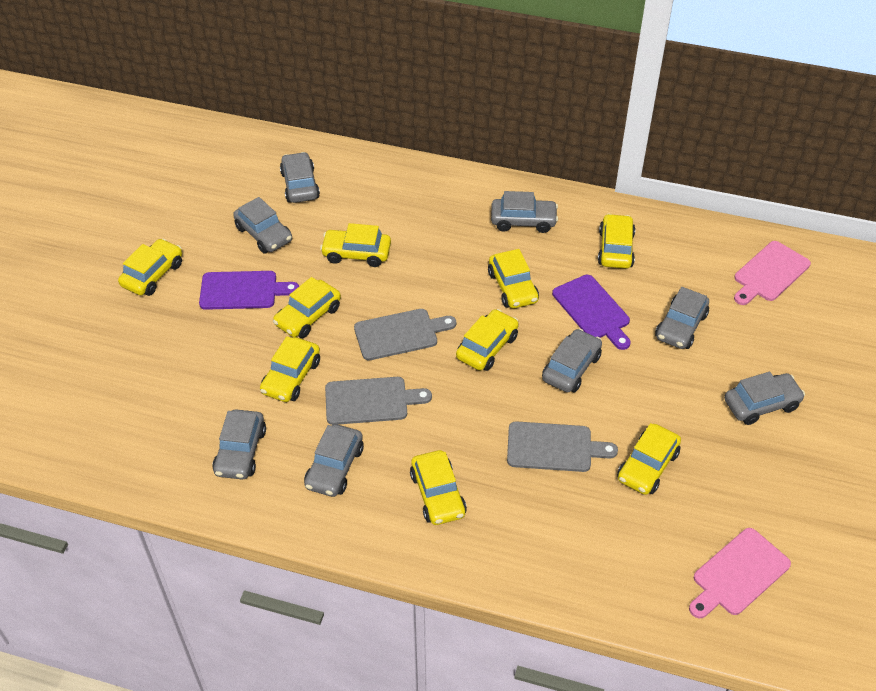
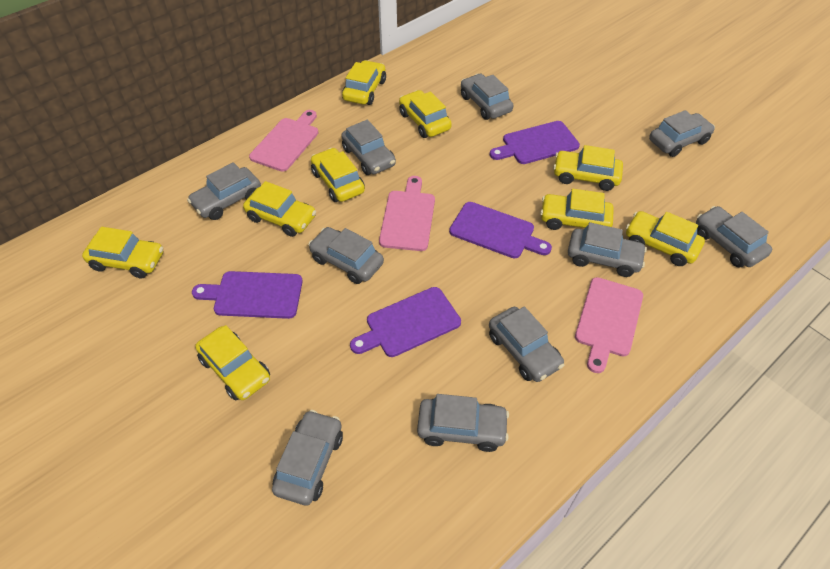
grey car: [212,409,266,480] [233,197,292,254] [280,152,320,203] [304,424,364,497] [491,191,558,233] [542,329,602,392] [655,287,709,349] [724,372,805,425] = 8 -> [187,162,261,220] [272,410,343,505] [308,227,384,284] [341,120,396,175] [417,394,509,452] [461,74,513,120] [489,307,564,382] [568,222,647,277] [649,110,715,157] [696,206,772,268] = 10
grey cutting board: [325,377,432,425] [354,309,457,360] [507,421,618,472] = 3 -> none = 0
pink cutting board: [689,528,791,619] [734,241,811,305] = 2 -> [249,110,318,172] [379,176,435,251] [575,277,643,373] = 3
purple cutting board: [199,271,299,310] [552,275,631,350] = 2 -> [192,271,303,319] [350,287,461,357] [449,202,552,258] [490,121,580,164] = 4

